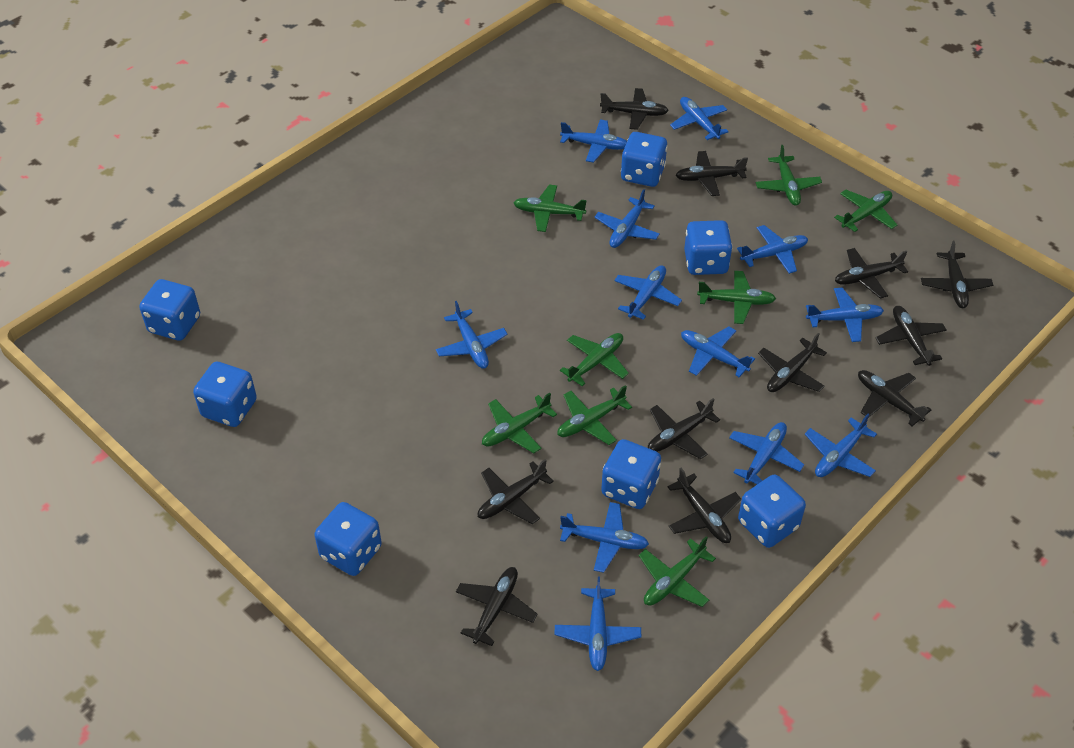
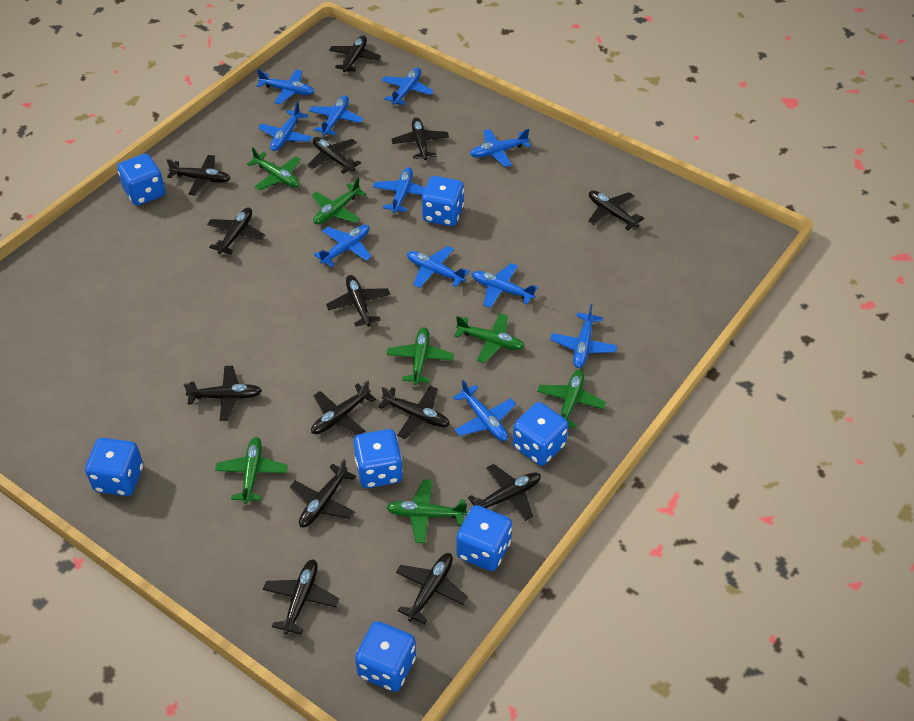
black plane: [456,567,537,646] [478,459,554,524] [600,88,669,130] [648,398,720,459] [667,468,741,543] [675,151,748,196] [758,333,827,392] [835,248,908,299] [858,370,932,426] [875,306,947,366] [921,241,993,308] = 11 -> [167,155,231,196] [183,366,262,421] [207,207,265,254] [263,559,339,635] [290,459,356,527] [307,137,361,174] [311,380,376,435] [326,275,390,327] [329,35,382,72] [378,386,450,439] [391,117,449,160] [396,553,468,624] [468,464,541,521] [588,190,644,230] = 14
blue plane: [436,301,507,369] [555,576,641,671] [560,120,627,163] [560,502,649,573] [594,189,660,248] [614,265,682,320] [670,97,729,140] [681,326,755,378] [729,422,804,484] [737,225,808,274] [805,414,877,477] [806,287,884,342] = 12 -> [256,69,315,105] [258,101,312,151] [309,95,363,135] [314,224,372,267] [373,167,425,213] [381,68,434,105] [407,246,469,288] [453,380,516,441] [470,129,531,167] [472,263,538,308] [550,304,617,368] = 11
green plane: [482,393,557,453] [514,185,587,232] [557,385,632,445] [560,333,629,386] [639,536,716,607] [697,271,776,324] [756,145,822,206] [834,190,897,232] = 8 -> [215,437,288,504] [247,147,301,190] [311,178,366,224] [386,479,467,543] [387,327,454,385] [454,313,525,363] [537,369,606,428] = 7

